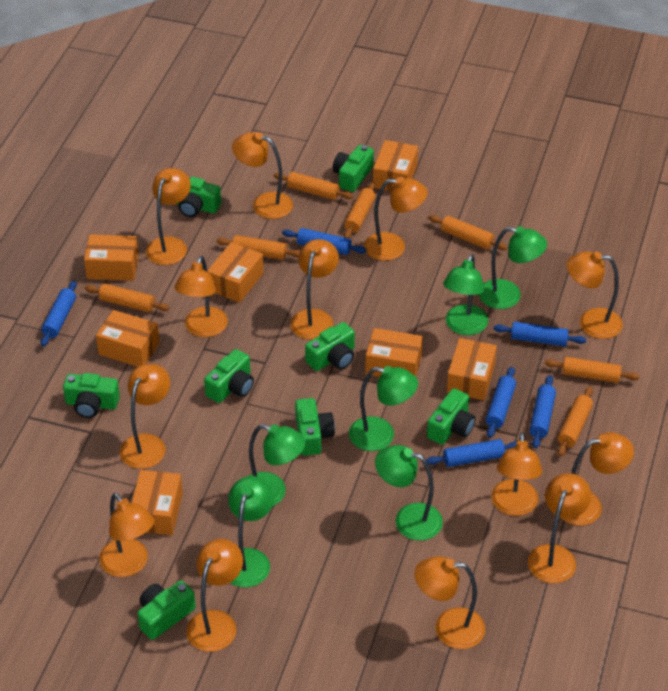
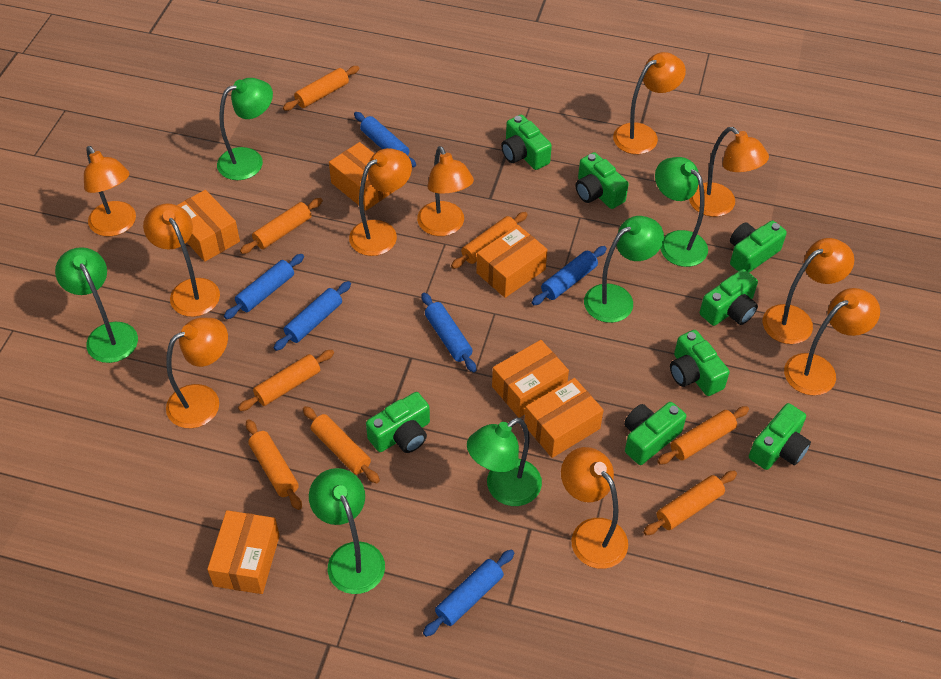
orange box: [84,234,139,281] [96,310,160,367] [132,470,183,535] [207,242,264,303] [365,328,423,377] [373,140,418,191] [447,338,497,400] = 7 -> [177,190,240,262] [207,510,280,594] [329,142,396,211] [476,225,548,298] [492,340,569,418] [524,378,604,458] = 6
orange lamp: [99,493,154,577] [120,364,170,469] [146,168,191,265] [175,256,228,337] [186,539,243,652] [232,132,293,219] [290,239,339,340] [364,177,428,261] [414,556,485,649] [491,432,543,516] [528,473,591,583] [560,432,634,526] [566,251,623,339] = 13 -> [84,146,136,236] [143,203,220,317] [166,318,228,428] [349,148,412,256] [417,146,474,236] [561,447,628,569] [613,52,686,154] [689,127,769,217] [763,238,854,344] [784,288,880,396] = 10
orange rolling pin: [85,284,169,312] [216,235,300,260] [274,172,353,200] [344,182,376,238] [429,215,507,250] [545,357,640,383] [558,386,593,456] = 7 -> [238,350,334,411] [240,198,323,254] [246,419,302,510] [283,66,359,111] [303,406,380,483] [451,212,528,269] [643,470,737,535] [658,406,749,464] = 8

